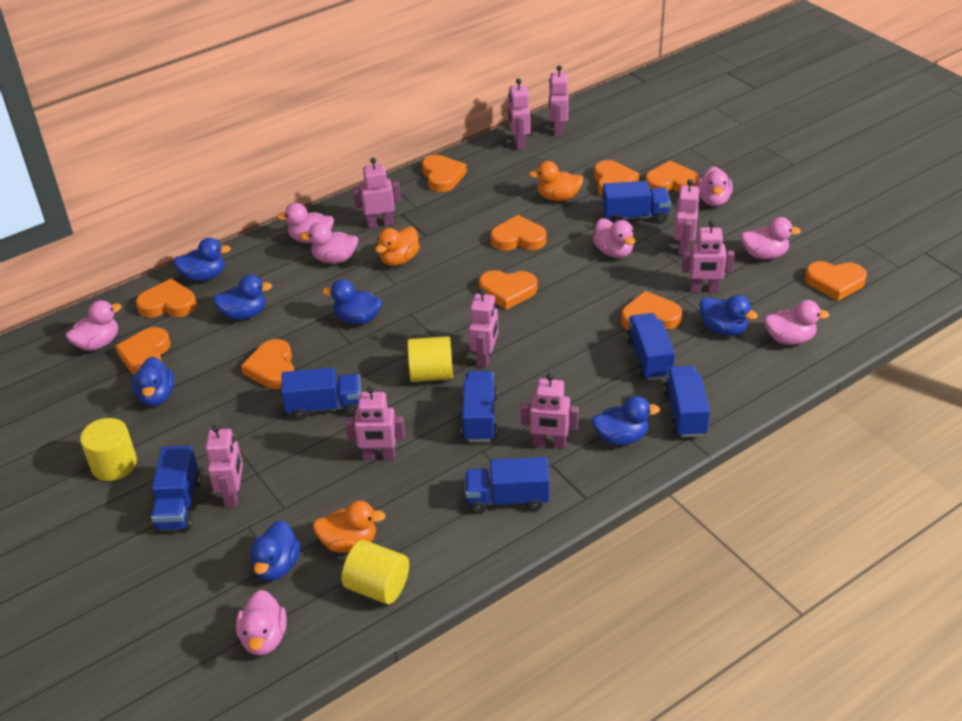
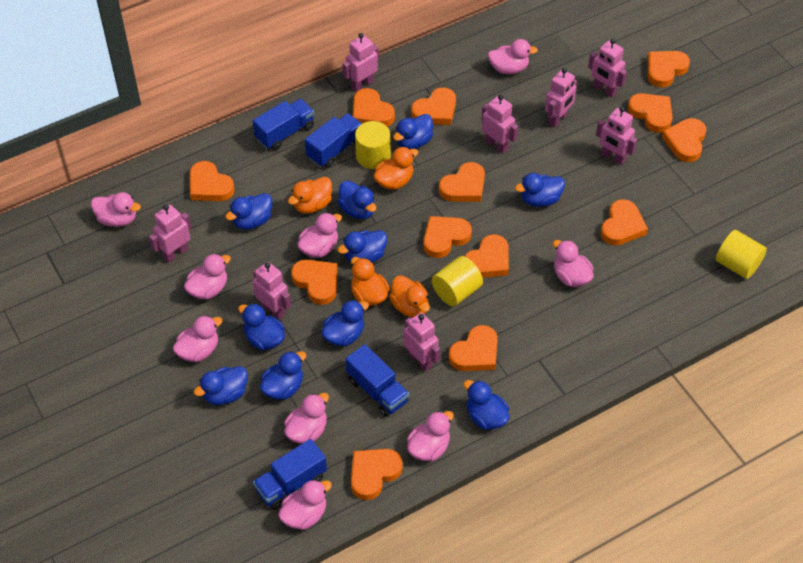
blue duck: [132,357,174,406] [173,238,231,281] [213,275,272,320] [250,520,300,581] [323,279,382,324] [592,396,660,445] [700,295,758,336] = 7 -> [194,366,248,405] [225,193,272,230] [238,303,285,350] [260,351,306,400] [321,300,369,347] [337,181,376,219] [338,230,387,263] [393,114,433,149] [463,380,510,430] [515,173,565,207] = 10
blue truck: [151,446,201,531] [281,367,361,420] [461,371,498,442] [465,457,549,514] [602,181,671,223] [626,313,675,381] [663,366,710,437] = 7 -> [253,99,314,150] [253,439,327,510] [305,113,362,168] [346,344,409,417] = 4
orange duck: [313,501,386,553] [375,227,420,266] [529,161,584,201] = 3 -> [288,177,332,214] [351,257,390,306] [374,147,418,190] [389,275,430,318] = 4
orange heart: [115,327,170,374] [136,279,197,318] [241,339,294,389] [422,155,467,192] [479,270,537,310] [490,215,547,251] [594,160,639,197] [621,291,682,330] [645,161,699,192] [805,261,867,301] = 10 -> [190,161,235,201] [291,260,337,305] [351,449,403,500] [353,88,395,126] [411,88,456,125] [423,216,472,258] [439,162,485,202] [449,325,498,371] [465,234,509,278] [601,199,648,246] [628,93,673,133] [648,51,690,88] [662,118,706,162] = 13
pink duck: [66,300,122,351] [236,590,287,656] [276,203,334,243] [300,222,359,263] [593,218,635,258] [697,166,733,206] [741,217,801,259] [764,300,830,345] = 8 -> [91,192,141,227] [173,315,223,362] [184,254,231,299] [278,480,332,530] [284,393,329,444] [297,213,342,258] [407,411,454,461] [488,39,538,74] [553,240,594,287] = 9
pink robot: [205,425,243,507] [345,386,405,460] [353,158,401,228] [469,288,498,368] [508,79,530,150] [521,373,579,449] [549,65,569,136] [674,179,700,255] [681,220,735,293] = 9 -> [149,205,191,263] [253,262,291,320] [343,33,379,92] [404,313,440,372] [482,95,518,153] [545,68,577,128] [588,39,627,98] [596,107,637,165] = 8

